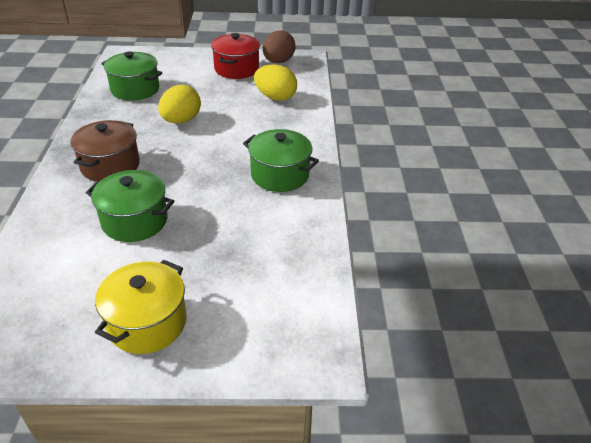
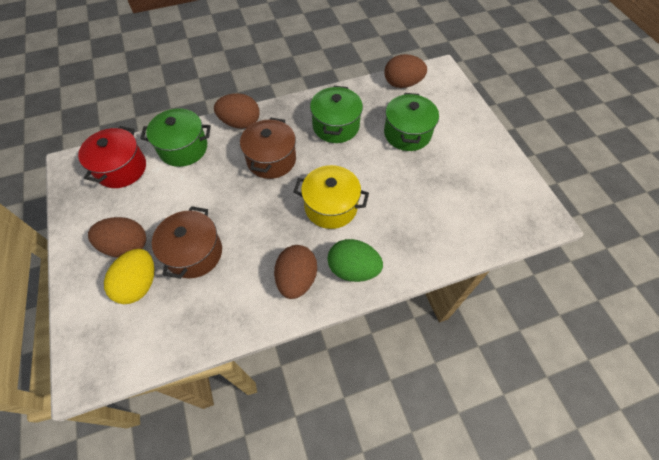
brown egg: [263,30,296,63] = 1 -> [88,217,146,258] [214,93,260,129] [274,245,317,299] [384,54,427,88] = 4
brown pot: [70,120,140,181] = 1 -> [152,206,222,279] [240,117,296,179] = 2
green egg: none = 0 -> [327,239,383,282] = 1
yellow egg: [158,85,201,123] [254,64,297,101] = 2 -> [104,249,154,304] = 1

